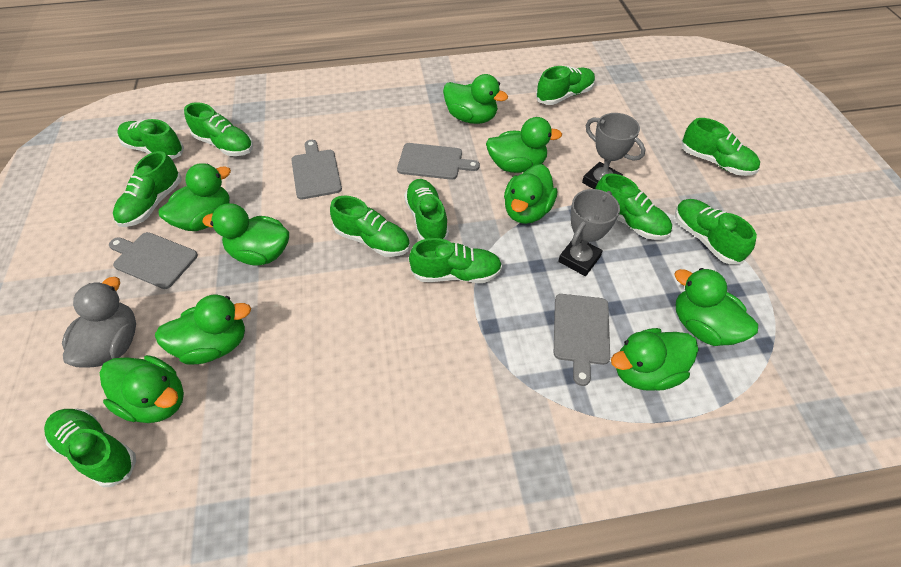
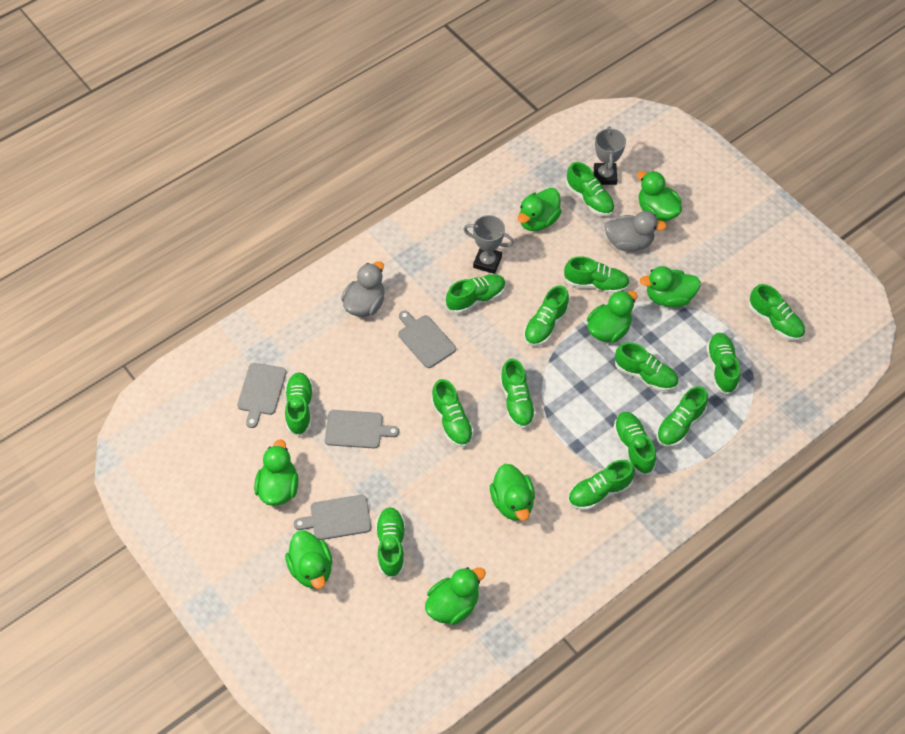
green duck: [99,355,184,423] [155,294,251,364] [159,163,231,231] [202,203,289,266] [443,74,508,124] [486,117,562,173] [504,164,557,224] [611,328,698,391] [674,268,758,346] = 9 -> [254,439,299,506] [285,530,332,589] [425,567,486,625] [490,464,535,521] [518,188,562,231] [587,290,638,343] [637,171,682,222] [640,266,701,307] = 8
green shoe: [44,408,136,487] [113,151,182,227] [117,119,184,159] [184,102,253,156] [330,196,410,257] [404,179,449,240] [409,238,502,283] [536,66,595,105] [595,173,672,240] [675,199,757,264] [681,118,760,176] = 11 -> [285,372,313,436] [376,507,405,578] [431,379,474,447] [446,274,506,314] [500,359,536,429] [524,285,569,346] [564,256,630,294] [566,162,615,216] [568,460,635,511] [613,412,656,475] [615,342,678,392] [656,386,708,447] [706,333,740,395] [748,284,805,341] = 14
grey duck: [62,277,136,368] = 1 -> [341,261,385,317] [604,211,667,251] = 2

